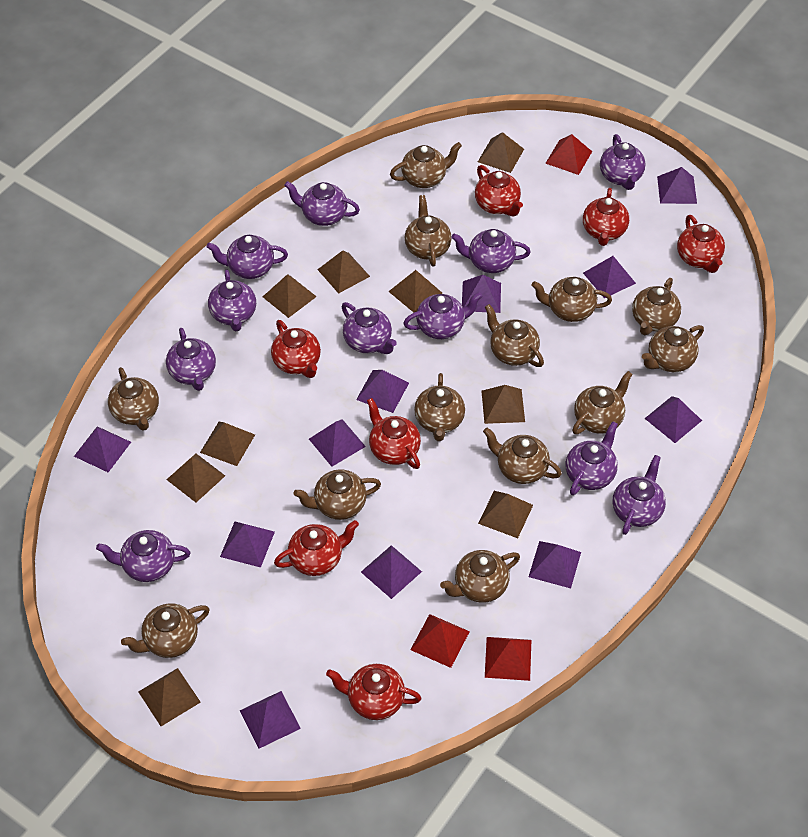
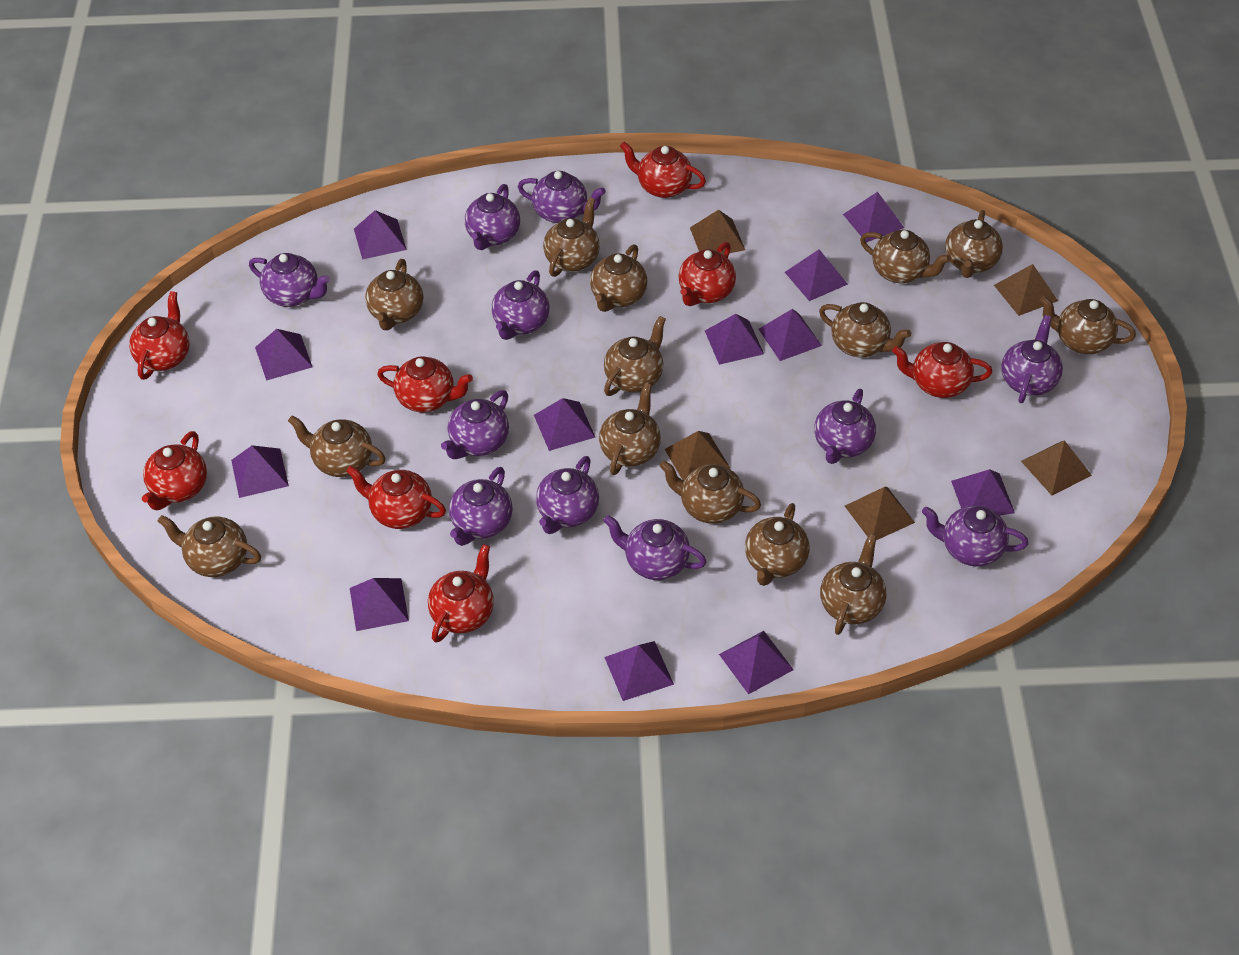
brown pyramid: [138,668,201,726] [166,454,225,502] [200,422,255,466] [263,274,317,318] [317,250,370,294] [388,270,442,313] [478,132,524,173] [478,491,533,538] [481,385,525,424] = 9 -> [664,431,730,480] [690,210,745,255] [845,487,915,540] [994,264,1058,316] [1021,440,1092,496] = 5
brown teapot: [108,367,159,431] [121,603,210,658] [293,469,381,520] [390,142,462,188] [405,195,451,267] [414,373,465,441] [440,550,520,603] [483,427,562,484] [485,304,544,367] [531,277,612,322] [572,371,632,434] [632,278,681,335] [642,325,704,372] = 13 -> [158,515,261,577] [288,415,386,477] [365,259,423,330] [543,197,600,277] [590,244,647,312] [599,383,661,475] [604,316,666,396] [660,461,761,524] [745,503,810,586] [819,302,911,357] [820,534,886,635] [860,230,951,283] [945,210,1003,278] [1039,296,1136,354] = 14
purple pyramid: [74,426,131,472] [220,522,275,568] [239,691,301,749] [309,419,366,467] [356,370,409,413] [361,545,422,599] [462,275,501,313] [529,541,581,588] [583,256,636,298] [644,396,702,443] [657,167,697,204] = 11 -> [231,445,289,498] [255,329,312,381] [350,578,409,631] [354,210,407,260] [534,398,595,451] [604,641,674,701] [705,314,764,365] [719,631,794,694] [758,309,822,361] [785,249,848,301] [843,192,904,243] [951,469,1015,516] = 12
red pyramid: [410,614,470,668] [485,637,531,681] [545,134,592,175] = 3 -> none = 0
red teapot: [271,320,321,378] [274,520,359,576] [326,664,421,720] [367,398,421,469] [475,165,523,216] [583,188,629,246] [677,215,725,273] = 7 -> [129,291,190,380] [142,431,207,510] [346,466,446,529] [377,356,473,413] [428,544,494,643] [620,142,706,198] [679,242,736,306] [892,342,992,398] = 8

